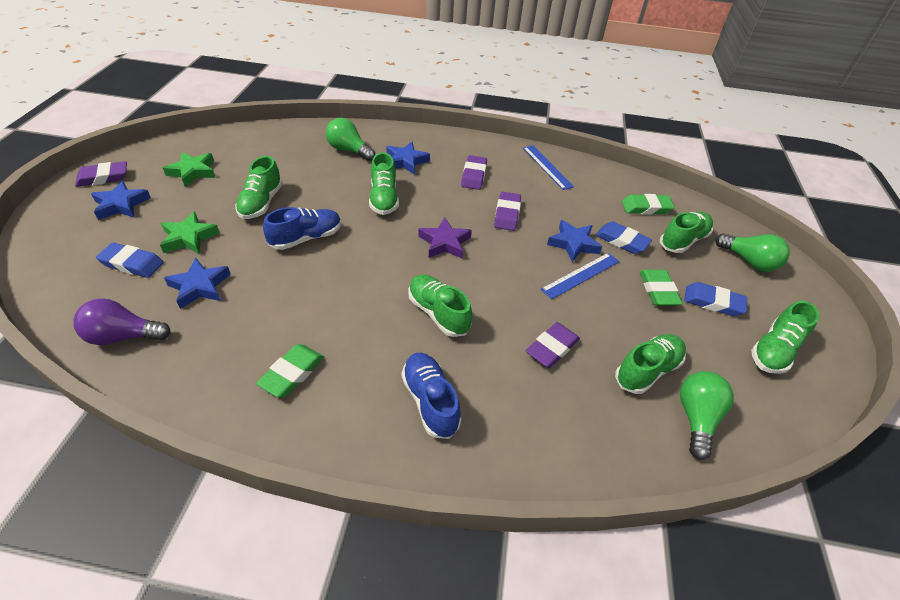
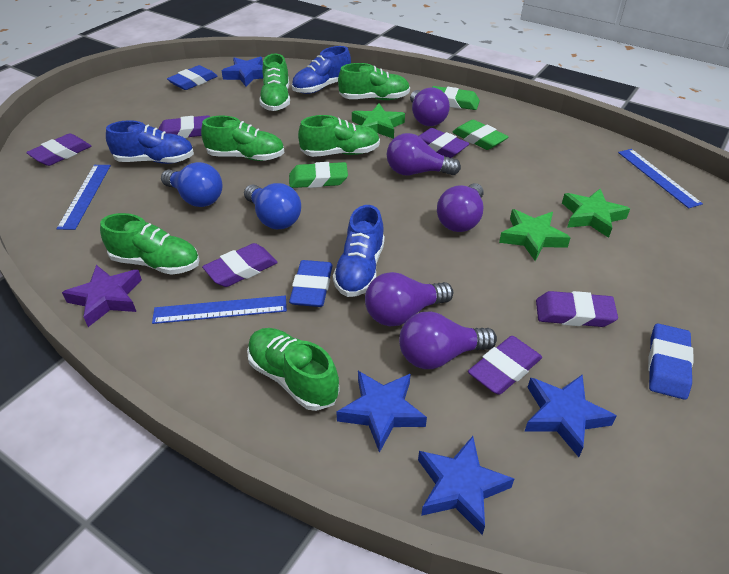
blue light bulb: none = 0 -> [161,162,223,207] [244,183,301,229] = 2
blue ruler: [523,145,574,190] [540,253,619,300] = 2 -> [57,165,111,230] [152,296,287,324] [618,149,703,208] = 3
blue shoe: [263,207,341,250] [402,353,461,439] = 2 -> [106,120,194,164] [292,46,351,94] [333,205,385,297] = 3
green light bulb: [326,118,375,161] [680,371,734,460] [715,233,790,272] = 3 -> none = 0
green star: [160,212,220,254] [163,152,215,187] = 2 -> [352,104,405,139] [499,209,571,261] [562,189,630,238] = 3
purple eraser: [75,161,127,187] [461,155,487,190] [494,192,521,231] [526,322,580,368] = 4 -> [26,133,91,166] [158,115,210,138] [202,243,278,287] [419,128,470,158] [468,336,542,395] [536,291,618,327] = 6
purple light bulb: [73,298,171,345] = 1 -> [365,272,453,326] [387,133,461,175] [399,312,497,369] [410,88,450,126] [437,183,484,232] = 5

